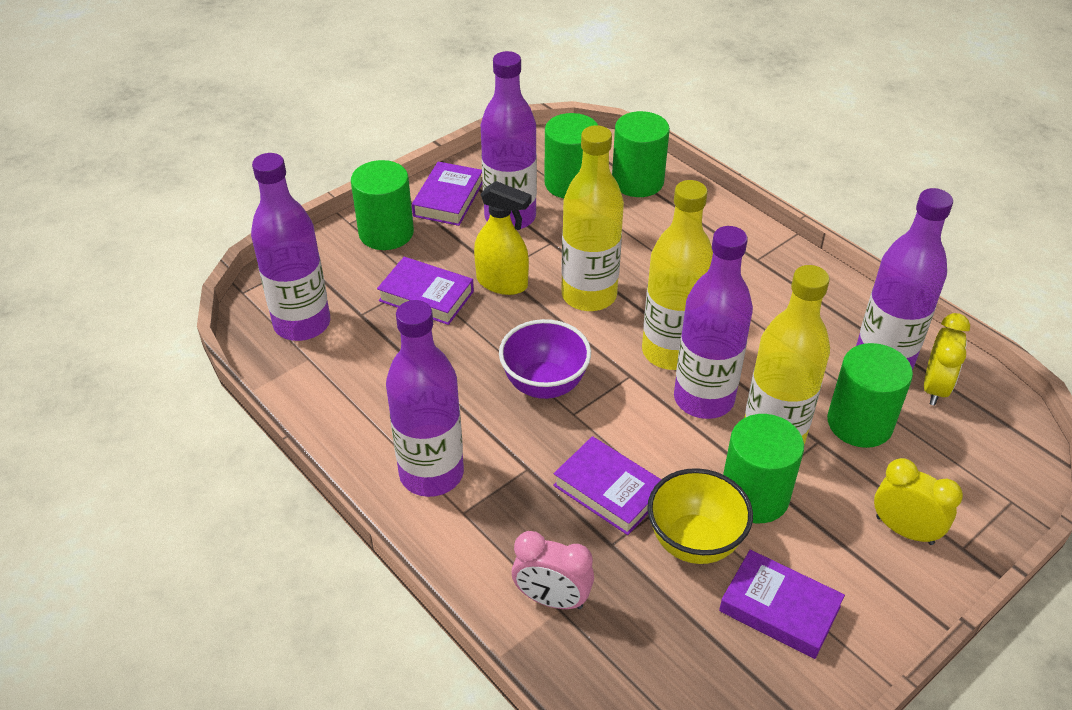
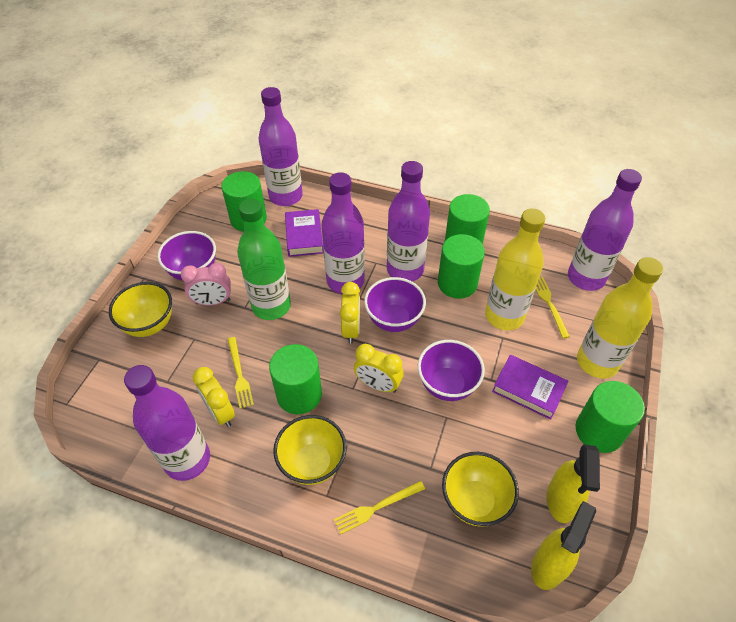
green bottle: none = 0 -> [237,199,291,320] = 1
purple book: [377,257,474,325] [412,162,483,226] [553,436,661,535] [719,550,845,659] = 4 -> [285,209,324,257] [492,355,569,420] = 2
purple bowl: [499,319,591,399] = 1 -> [157,231,216,281] [364,277,426,332] [418,340,485,401] = 3
yellow bottle: [561,125,624,311] [642,180,713,370] [744,265,830,445] = 3 -> [485,208,545,330] [577,257,663,378] = 2
yellow bowl: [647,468,753,564] = 1 -> [109,282,172,337] [273,415,347,485] [442,452,519,527] = 3
yellow clock: [874,458,963,545] [924,313,970,406] = 2 -> [193,367,235,427] [340,282,360,344] [354,344,404,393] = 3
yellow fork: none = 0 -> [227,337,254,409] [334,481,425,535] [536,277,570,339] = 3
yellow spray bottle: [474,181,532,295] = 1 -> [531,501,596,590] [547,444,600,523] = 2

